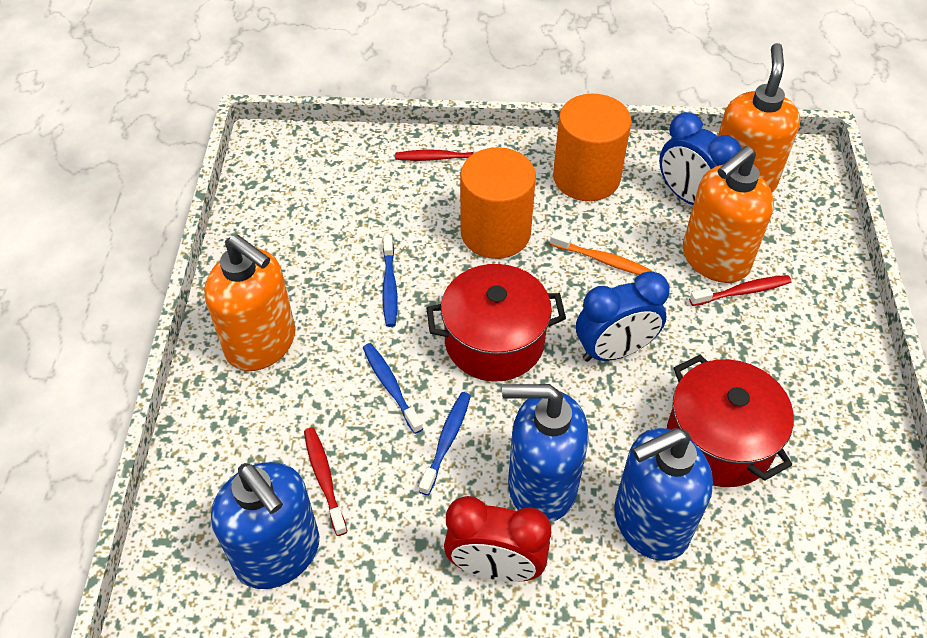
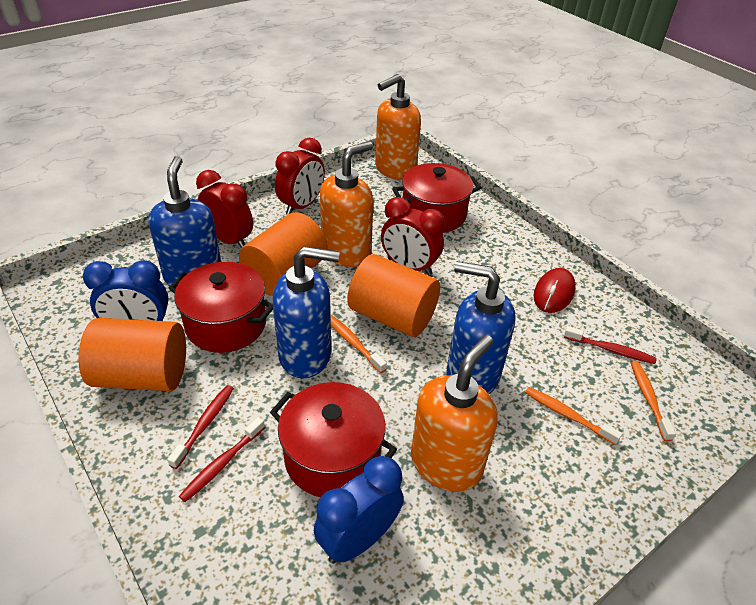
blue toothbrush: [363,343,423,434] [382,235,397,327] [419,392,471,496] = 3 -> none = 0
orange cylinder: [460,147,536,259] [553,94,631,201] = 2 -> [79,318,186,391] [239,212,327,296] [347,254,440,337] = 3
orange toothbrush: [550,232,651,275] = 1 -> [331,315,387,373] [525,387,622,445] [631,361,676,442] = 3
red clock: [444,496,551,582] = 1 -> [196,170,253,248] [275,138,325,215] [381,197,445,276] = 3
red mouse: none = 0 -> [534,268,576,313] = 1
red pot: [426,264,566,381] [667,355,794,487] = 2 -> [168,262,273,353] [270,382,397,497] [392,163,482,233] = 3

